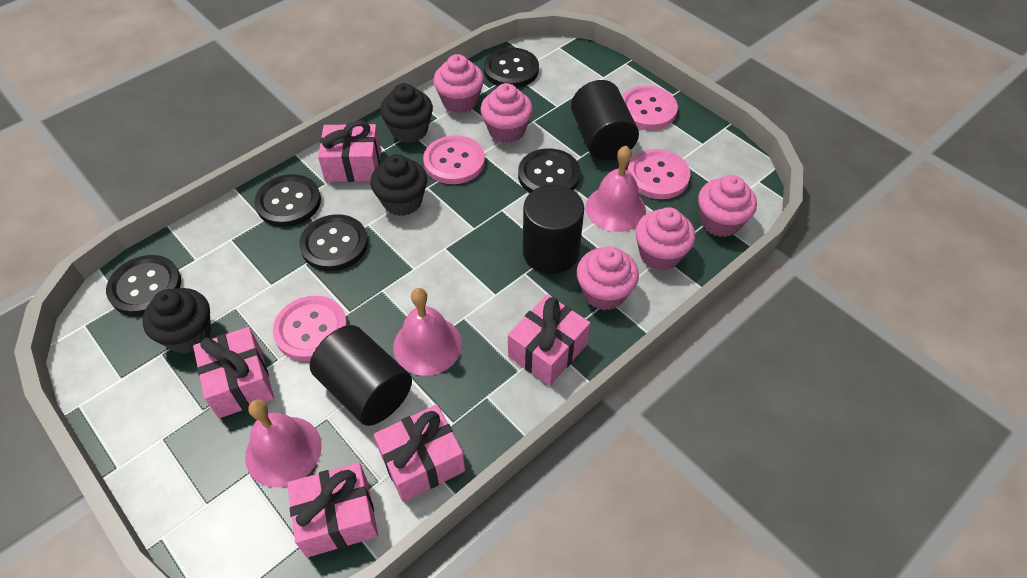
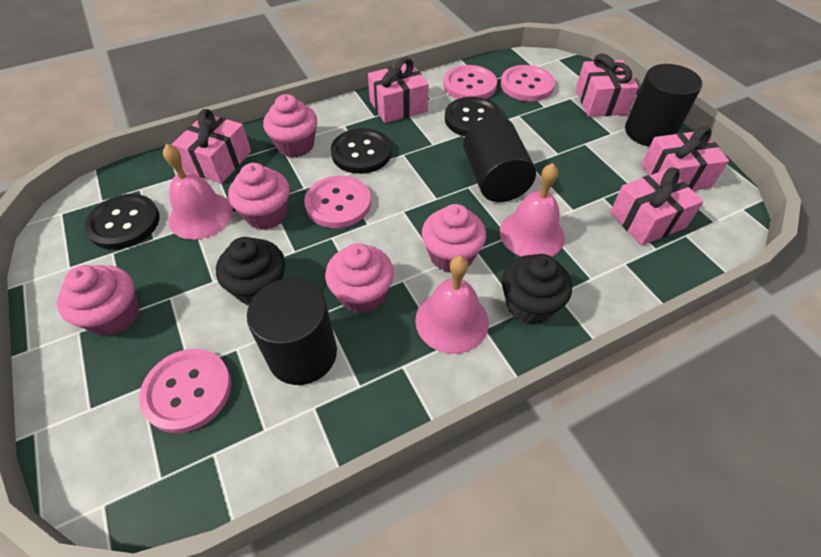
black button: [106,255,181,316] [254,174,321,227] [299,214,368,271] [484,47,539,88] [518,148,580,193] = 5 -> [84,194,160,250] [331,128,392,174] [445,97,502,136] = 3
black cupcake: [142,288,211,353] [370,154,427,216] [380,83,433,143] = 3 -> [216,237,285,305] [502,254,572,324] = 2

